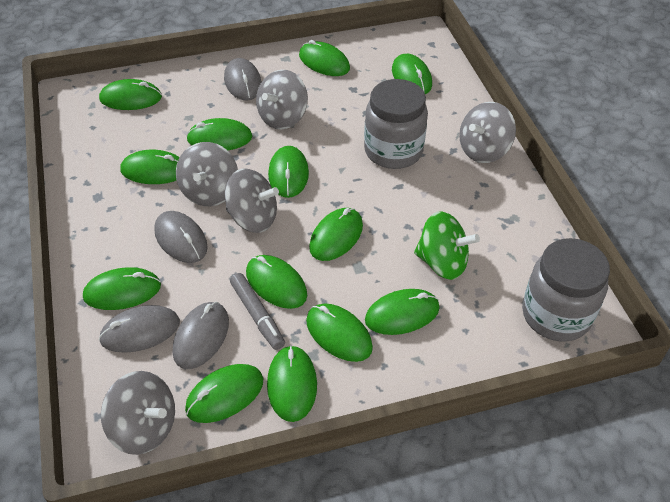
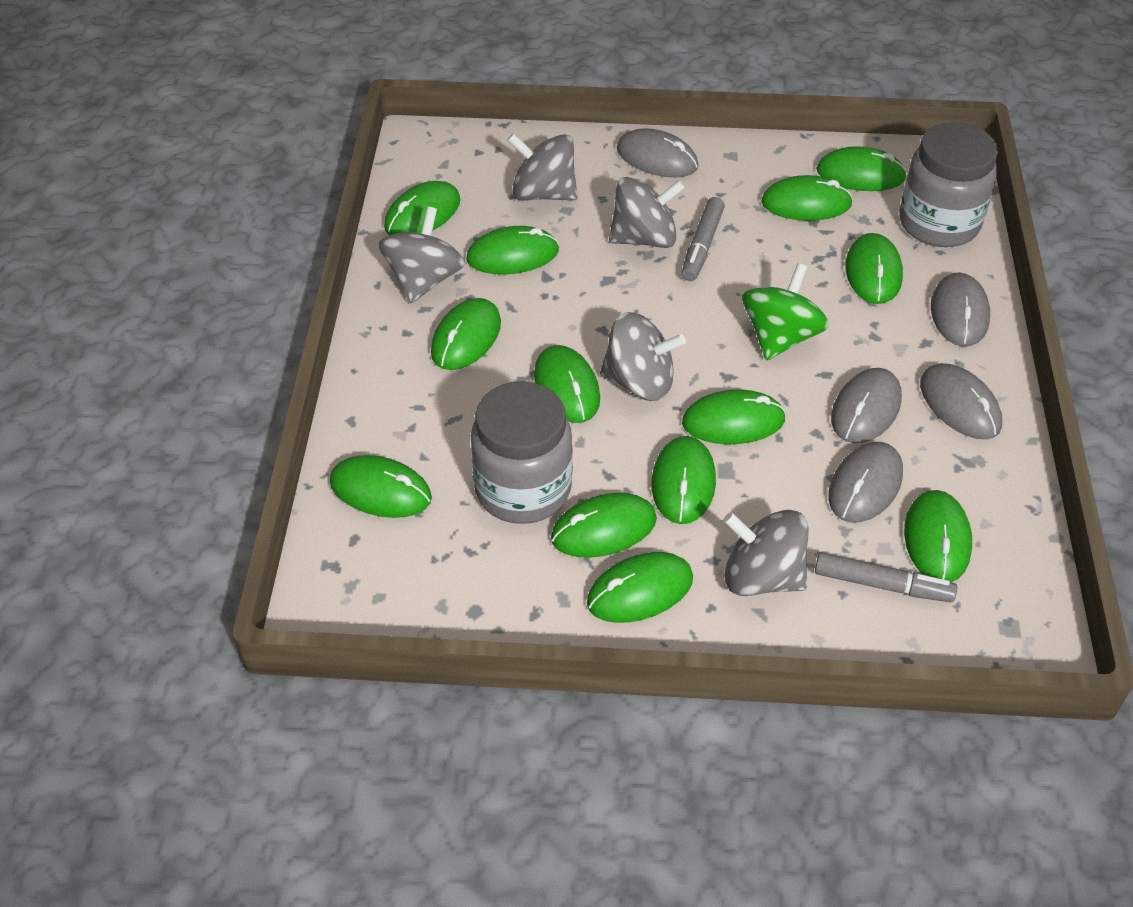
grey marker: [230,273,285,350] = 1 -> [681,197,725,281] [815,552,957,602] = 2
grey mouse: [99,305,180,353] [154,211,208,263] [173,302,229,369] [224,58,262,100] = 4 -> [617,128,699,177] [828,442,903,523] [831,368,902,443] [920,363,1002,439] [931,272,990,347] = 5

